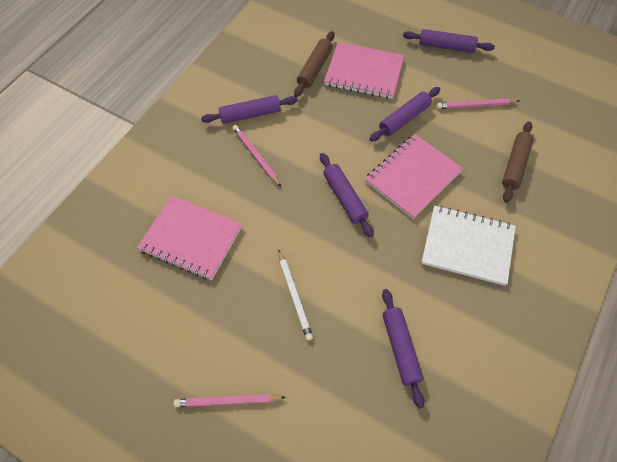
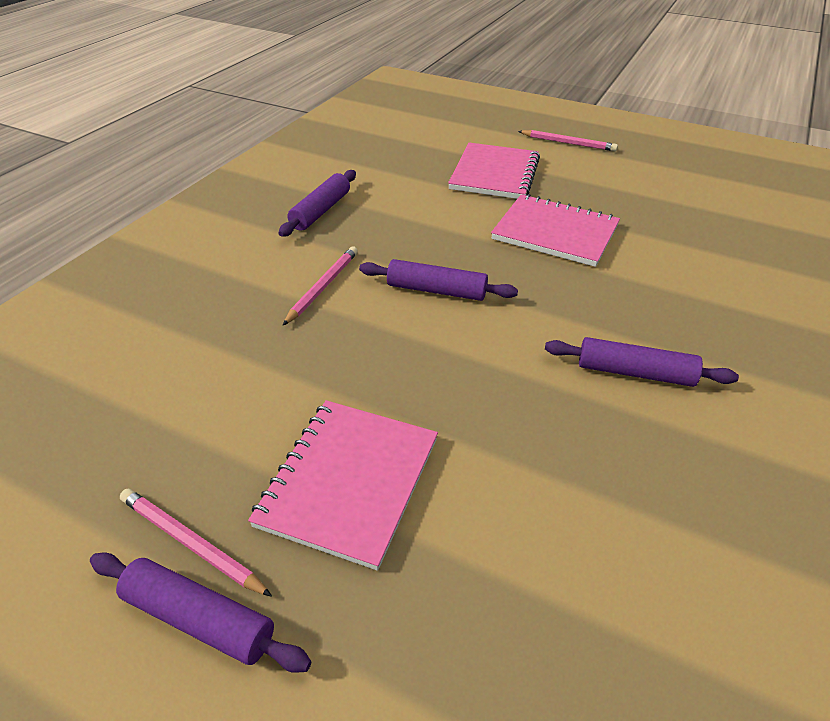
brown rolling pin: [294,31,335,97] [502,121,534,203] = 2 -> none = 0
purple rolling pin: [201,95,298,124] [320,153,374,237] [369,87,440,142] [382,289,424,409] [403,29,495,53] = 5 -> [90,553,311,673] [279,170,356,237] [359,259,518,301] [545,337,739,387] = 4
white notebook: [421,206,516,286] = 1 -> none = 0
white pencil: [279,250,313,341] = 1 -> none = 0

